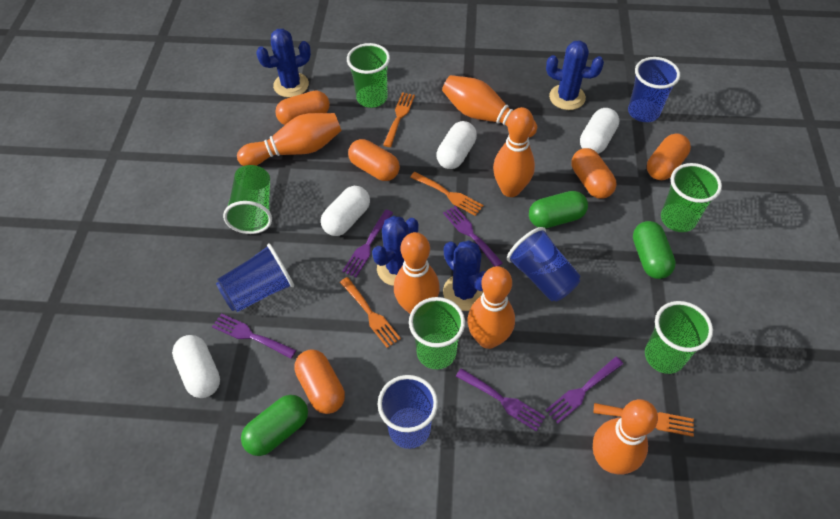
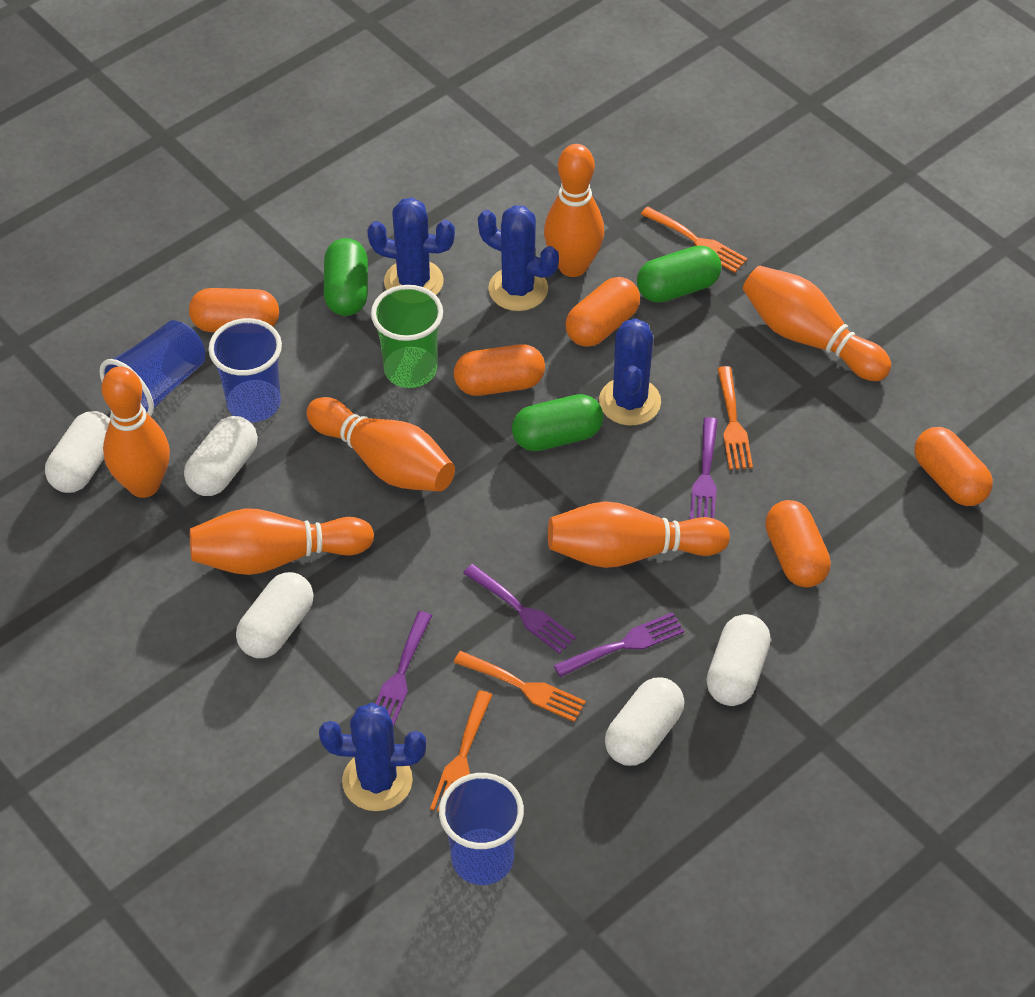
blue cup: [216,244,294,312] [378,375,438,449] [507,227,580,301] [628,57,680,122] = 4 -> [100,320,205,417] [208,318,282,422] [439,773,524,885] = 3
green cup: [223,165,272,234] [347,43,390,108] [409,297,465,369] [645,301,713,374] [661,163,722,232] = 5 -> [371,285,443,388] = 1
purple fork: [212,313,296,359] [342,210,393,277] [443,206,503,267] [456,368,546,432] [545,357,623,424] = 5 -> [375,611,432,727] [463,564,576,654] [554,612,684,677] [690,417,718,519] = 4
white capsule: [172,335,220,398] [321,186,370,236] [436,121,477,169] [580,108,619,154] = 4 -> [45,411,110,493] [184,416,258,496] [236,572,314,658] [605,678,684,766] [706,614,771,706] = 5

